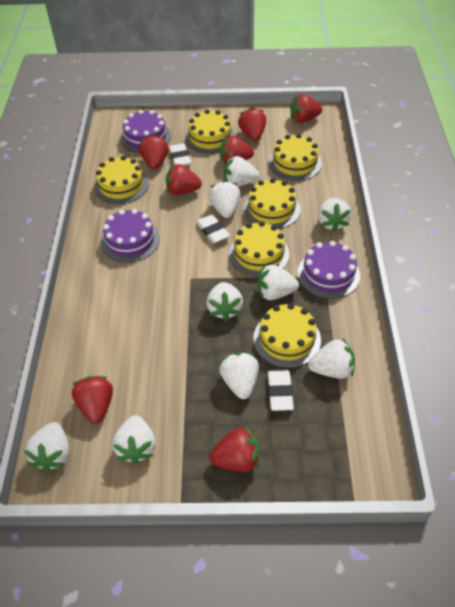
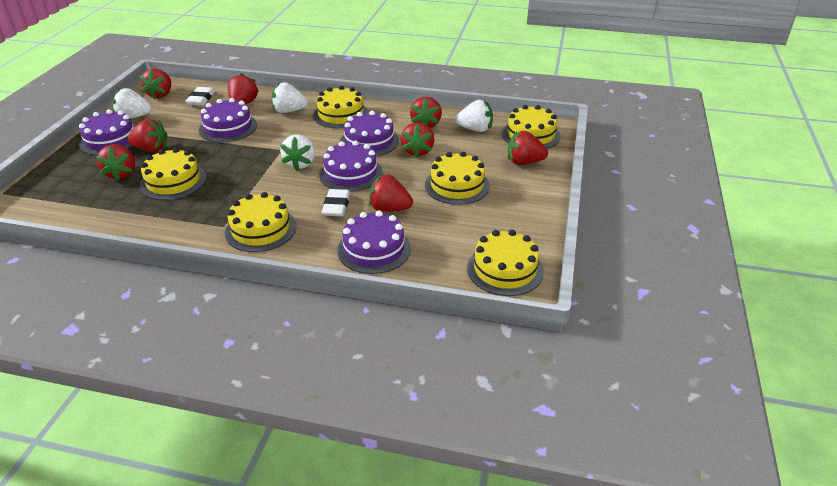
purple cake: [101,209,160,263] [120,110,171,153] [297,241,360,299] = 3 -> [79,109,134,155] [199,98,257,142] [319,140,383,192] [337,210,411,274] [340,111,399,157] = 5
red strawberry: [72,376,113,424] [139,134,169,170] [166,164,202,195] [209,426,260,472] [220,135,254,164] [238,107,266,141] [290,94,322,123] = 7 -> [96,144,135,181] [127,119,168,152] [140,68,171,99] [228,73,259,104] [369,174,413,212] [401,122,434,158] [410,97,442,128] [508,131,548,165] = 8
white eraser: [169,143,191,166] [196,214,230,244] [268,370,294,411] = 3 -> [185,87,215,106] [322,189,350,216] = 2
white strawberry: [24,422,69,472] [112,415,156,464] [206,282,243,321] [209,180,241,218] [219,352,259,399] [224,156,260,187] [257,264,299,300] [308,339,355,379] [318,198,351,232] = 9 -> [113,88,152,119] [272,82,308,113] [280,135,315,171] [455,100,493,132] = 4

